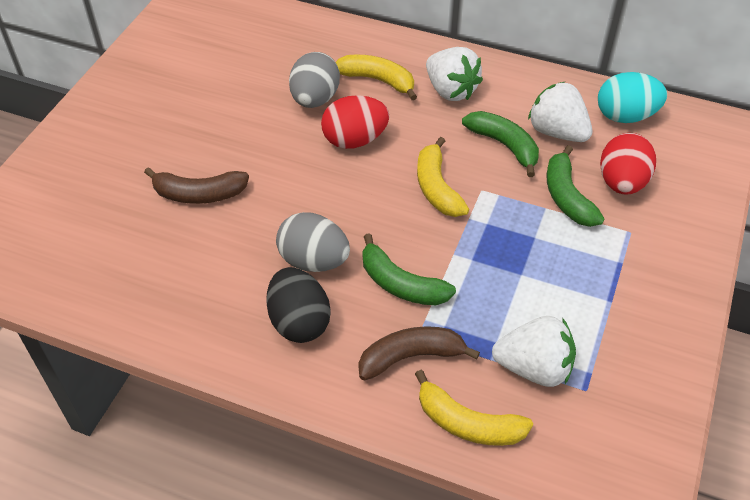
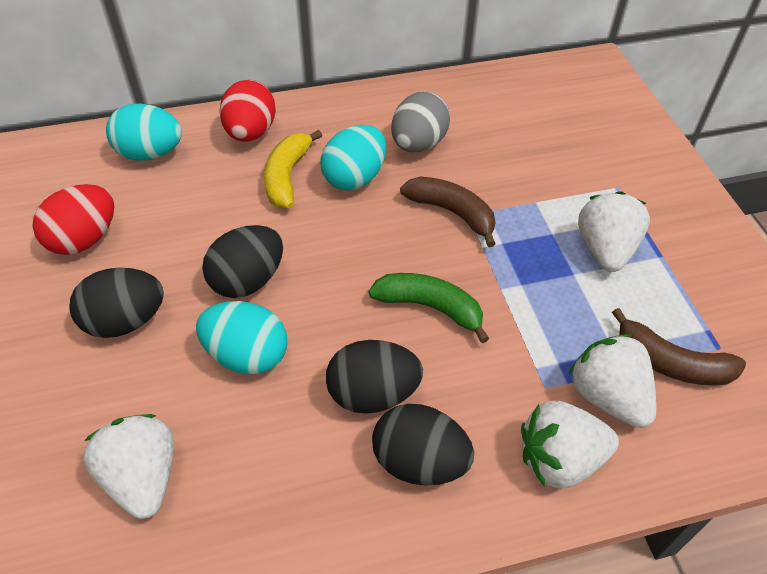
black egg: [266,267,331,343] = 1 -> [69,268,164,338] [202,225,283,298] [326,340,423,414] [372,404,474,485] = 4
green banana: [363,233,456,305] [462,111,539,177] [547,145,605,227] = 3 -> [369,273,489,343] = 1
grey egg: [276,212,350,272] [289,52,340,108] = 2 -> [391,91,450,152] = 1
turquoise egg: [598,72,667,123] = 1 -> [106,104,182,161] [196,301,287,375] [320,125,386,191] = 3
white strawberry: [426,47,483,101] [492,316,576,387] [528,82,592,142] = 3 -> [83,414,174,519] [521,401,619,488] [569,334,656,428] [578,191,650,272] = 4
yellow banana: [335,54,417,100] [415,370,533,446] [417,137,469,217] = 3 -> [264,130,322,208] = 1

